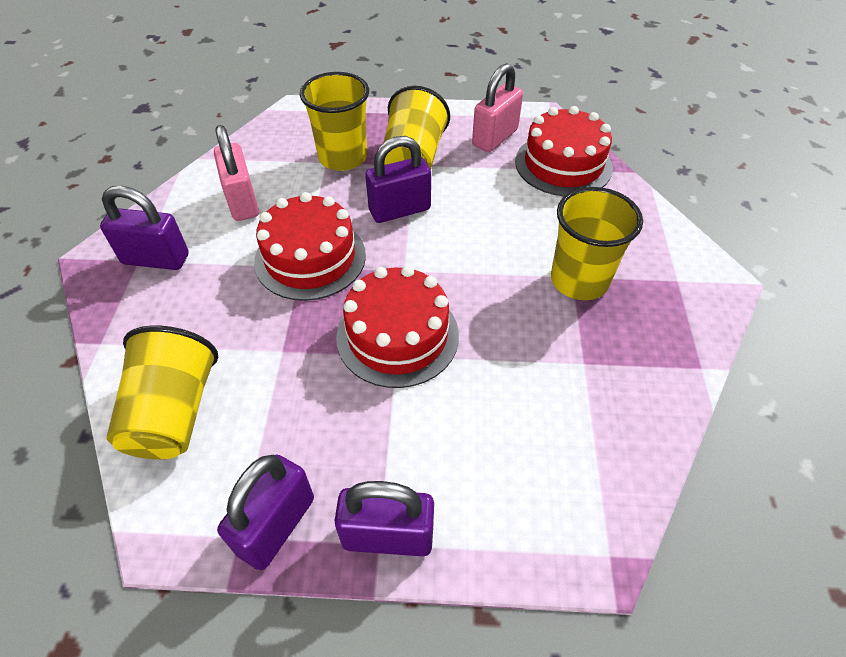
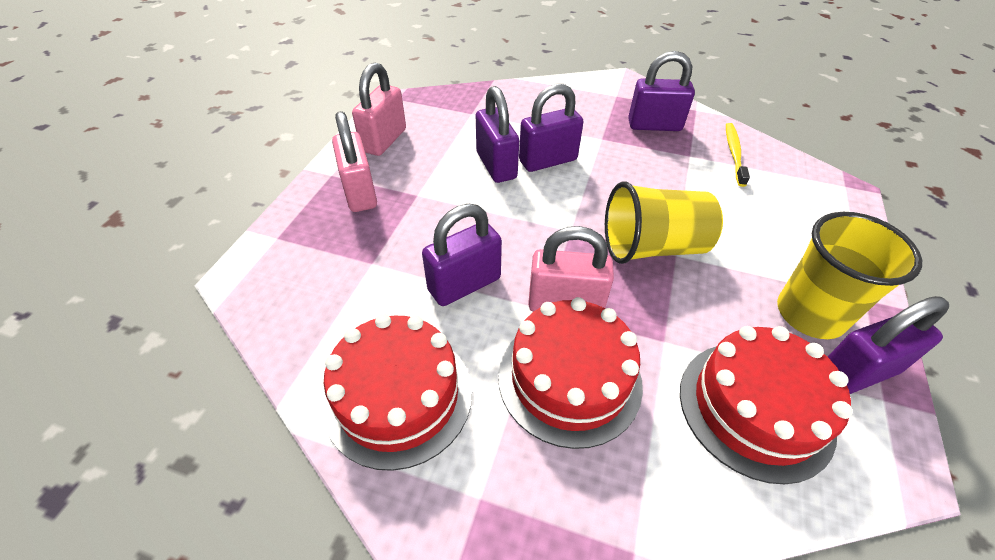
pink padlock: [214,125,259,221] [472,63,523,152] = 2 -> [332,111,377,212] [352,62,406,156] [528,226,614,312] = 3
purple padlock: [100,186,189,270] [217,455,314,570] [335,481,434,556] [365,136,431,223] = 4 -> [422,204,502,306] [476,86,519,183] [519,84,583,172] [628,51,695,131] [827,296,949,394] = 5
yellow cup: [107,325,218,459] [300,72,369,171] [383,86,450,169] [551,187,643,300] = 4 -> [605,182,723,264] [777,212,922,339] = 2
yellow toothbrush: none = 0 -> [726,123,750,187] = 1

